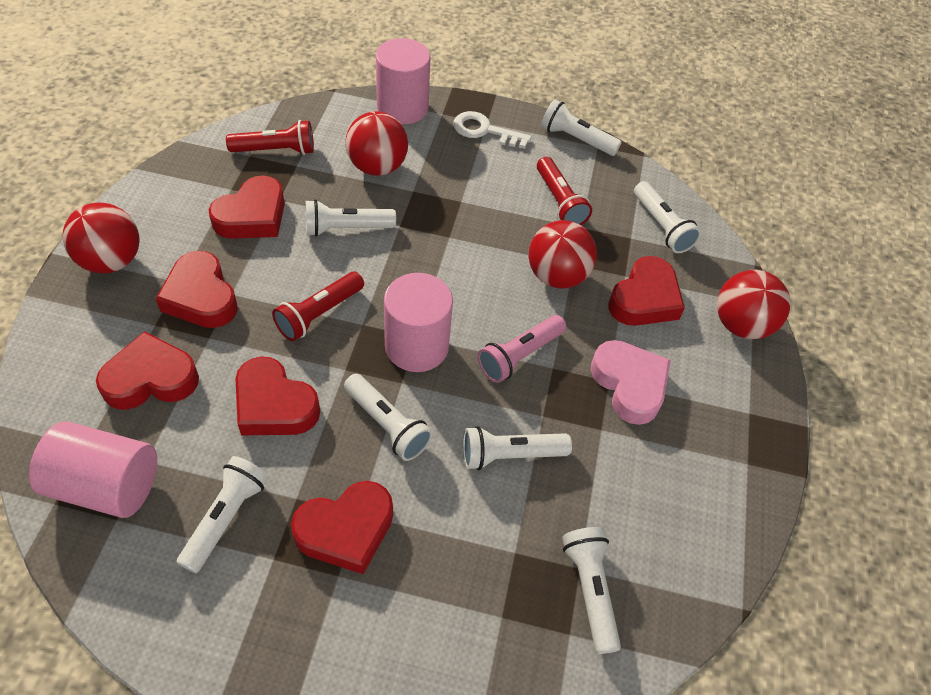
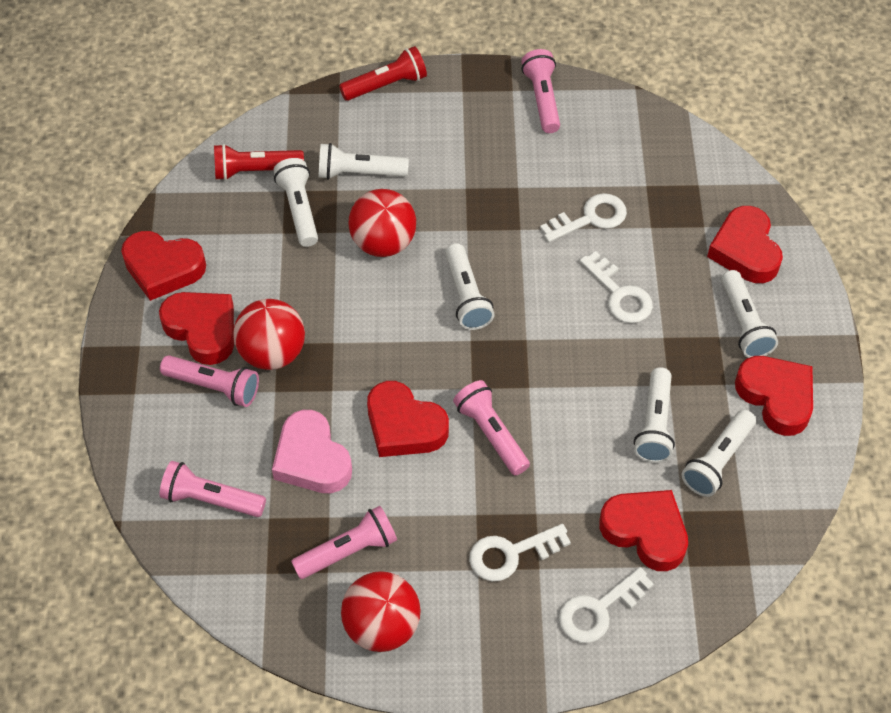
pink cylinder: [29,421,157,518] [376,38,430,124] [384,273,453,372] = 3 -> none = 0
pink flashlight: [478,315,566,383] = 1 -> [160,355,259,407] [160,461,266,517] [291,506,397,579] [453,380,530,476] [521,49,560,133] = 5
red ball: [63,202,139,274] [346,111,408,176] [529,220,597,288] [717,270,790,339] = 4 -> [233,299,305,370] [341,571,421,652] [349,189,416,257] = 3
red flashlight: [226,120,314,155] [272,272,364,341] [537,157,592,225] = 3 -> [214,144,304,181] [339,46,427,101] = 2
white flashlight: [177,456,269,573] [305,199,396,237] [344,374,433,461] [463,426,572,470] [541,99,622,156] [562,527,621,654] [634,181,701,253] = 7 -> [273,158,318,247] [319,143,409,180] [445,243,494,330] [634,367,675,463] [682,409,756,497] [721,270,778,358] = 6
white key: [453,111,531,149] = 1 -> [469,524,571,581] [540,193,627,242] [559,567,654,643] [579,251,653,323] = 4

